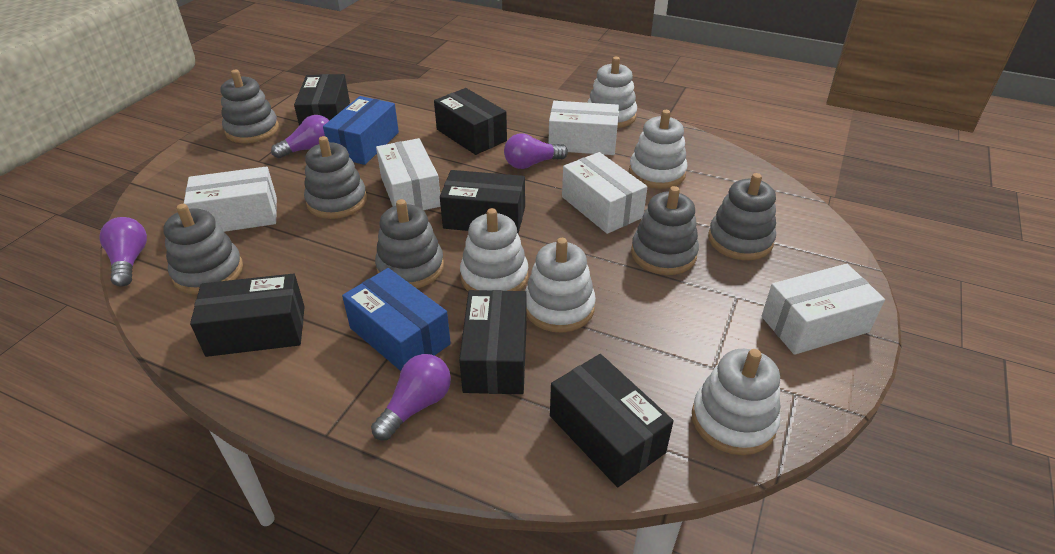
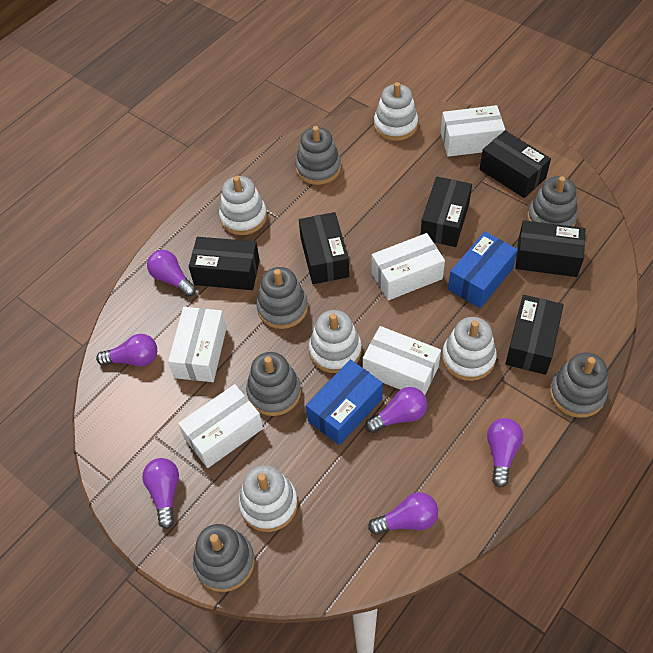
purple light bulb: [99,217,147,287] [271,115,330,158] [371,354,451,440] [504,133,568,169] = 4 -> [96,334,157,367] [142,458,179,529] [147,250,196,297] [365,387,427,433] [368,492,438,535] [487,418,523,488] = 6

